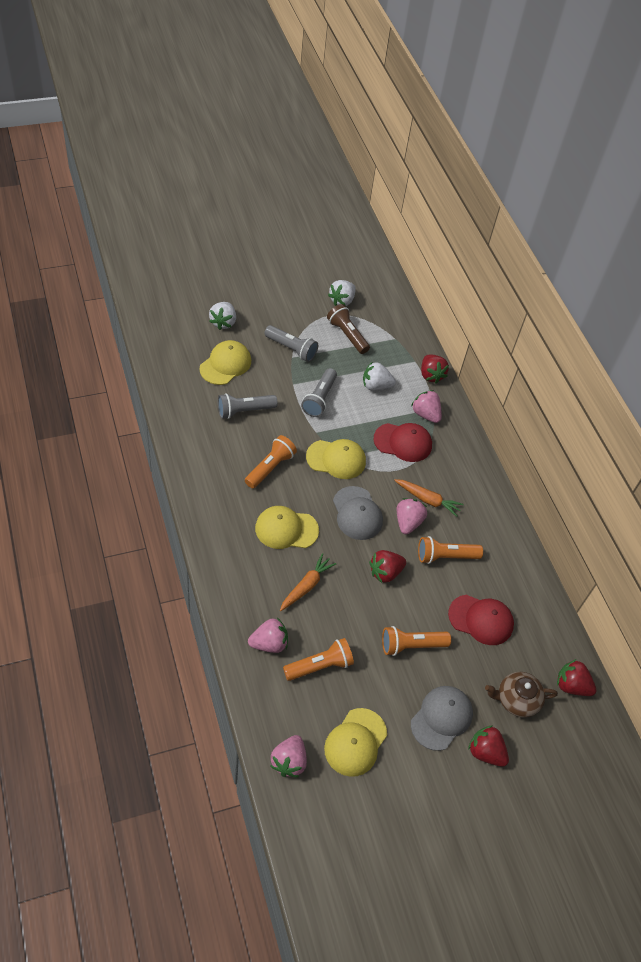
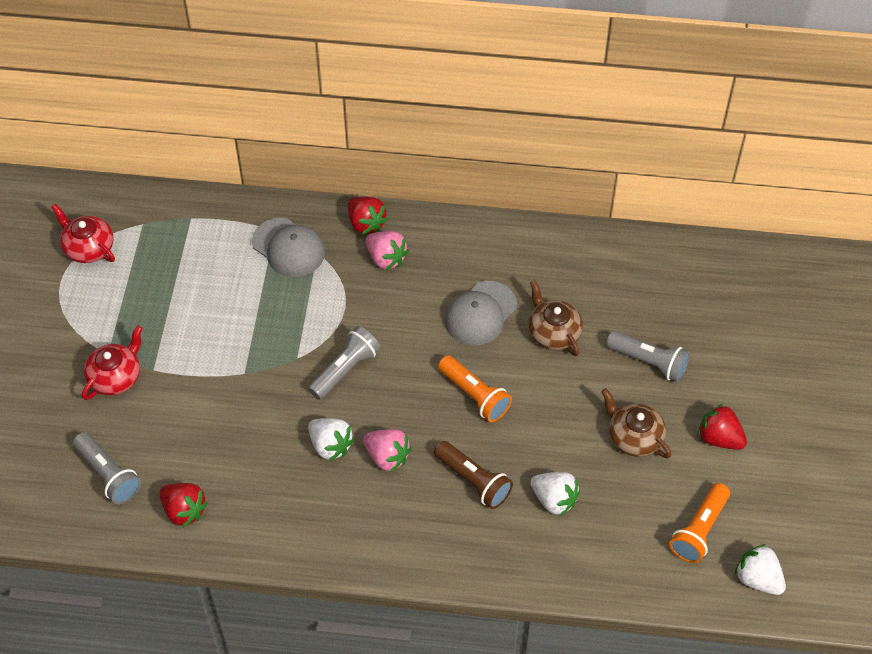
brown teapot: [485,672,558,718] = 1 -> [528,280,583,356] [601,388,672,458] = 2
orange carrot: [280,553,336,611] [394,479,464,517] = 2 -> none = 0
orange flashlight: [245,435,297,489] [283,638,354,681] [382,626,451,656] [418,536,483,564] = 4 -> [438,355,512,422] [669,483,730,563] = 2
pink strawberry: [248,618,288,653] [271,735,307,777] [397,498,427,534] [411,390,442,423] = 4 -> [363,429,411,473] [366,231,409,270] = 2
red cap: [374,423,432,462] [448,595,514,645] = 2 -> none = 0
red strawberry: [369,550,406,583] [421,355,449,383] [468,725,509,767] [557,659,596,696] = 4 -> [160,483,208,527] [348,197,388,235] [698,404,747,450] = 3
red teapot: none = 0 -> [51,204,115,263] [82,325,143,400] = 2
yellow cap: [200,340,251,385] [255,506,319,549] [306,439,366,479] [324,708,387,777] = 4 -> none = 0

